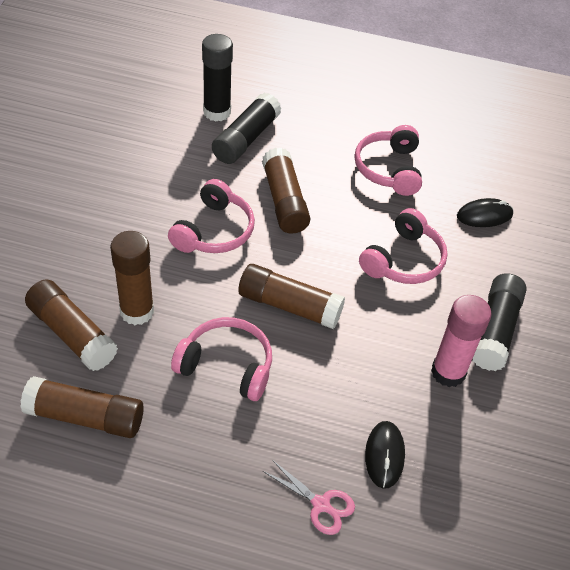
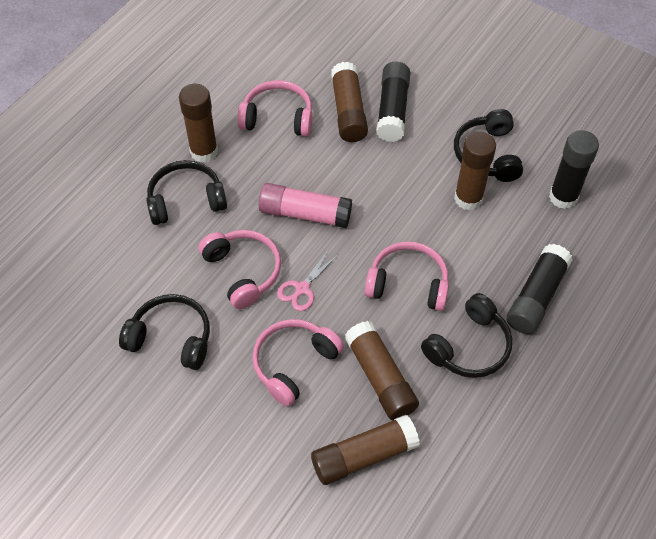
black headphones: none = 0 -> [119,294,210,370] [146,160,227,225] [421,293,512,378] [454,109,523,182] = 4
black mouse: [365,421,405,489] [457,198,513,227] = 2 -> none = 0

